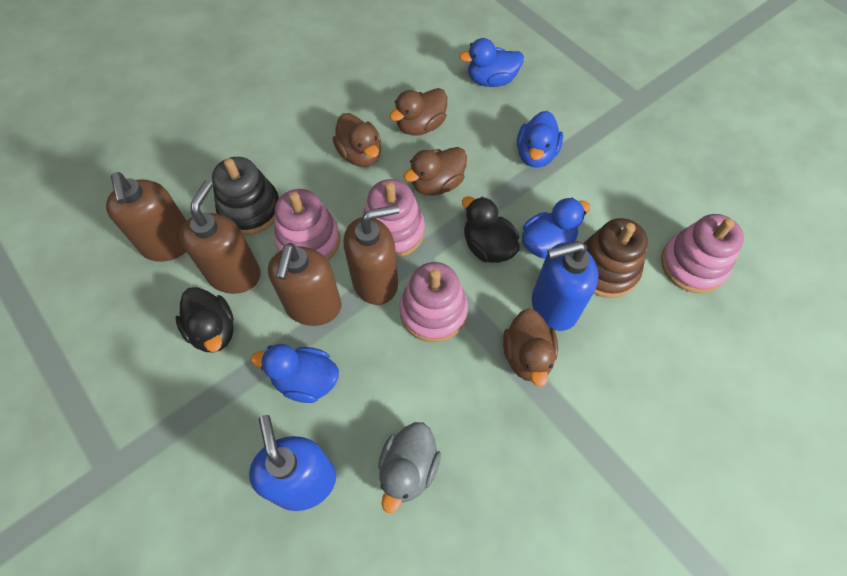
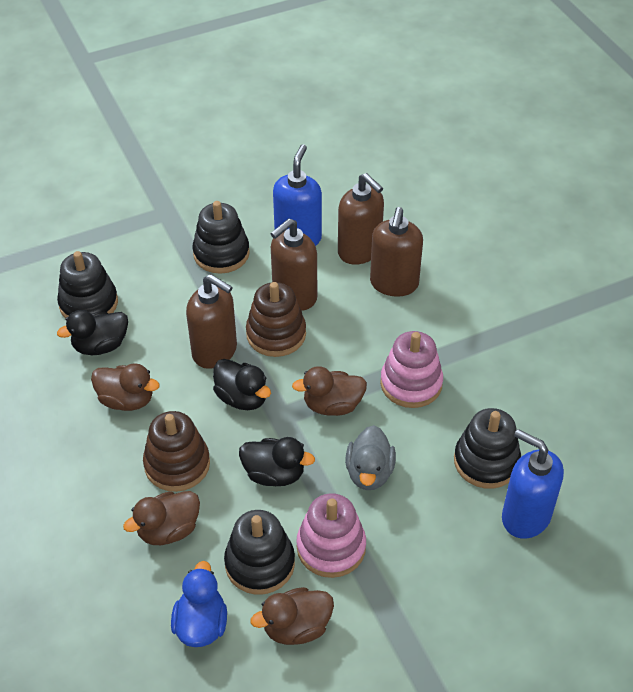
black duck: [176,287,234,353] [462,196,520,263] = 2 -> [57,310,128,355] [213,359,271,410] [239,437,315,486] = 3
black stacking toy: [212,157,279,235] = 1 -> [57,251,118,319] [192,201,250,274] [224,510,295,595] [454,408,521,489] = 4
blue duck: [251,344,339,403] [459,38,524,87] [517,111,563,168] [522,197,590,259] = 4 -> [171,561,227,647] = 1
brown stacking toy: [584,218,648,298] = 1 -> [143,411,210,492] [246,282,306,357] = 2
pink stacking toy: [274,189,340,260] [363,179,425,258] [399,262,468,342] [661,214,744,293] = 4 -> [296,493,366,578] [380,331,443,408] = 2

